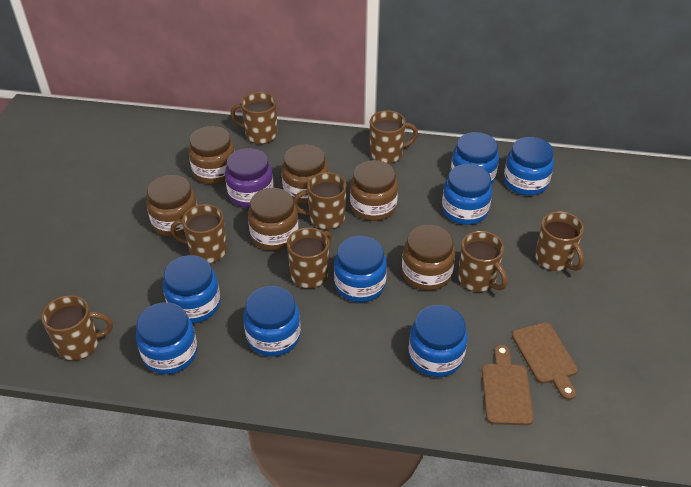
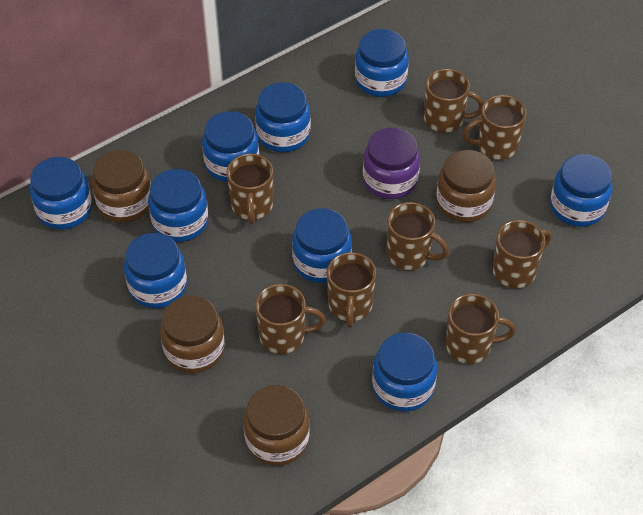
blue jar: [136,302,197,374] [163,255,220,323] [243,286,301,357] [334,236,387,302] [409,305,468,377] [442,164,492,225] [451,132,499,185] [504,137,554,196] = 8 -> [30,157,92,229] [124,233,187,308] [148,169,208,242] [202,111,259,182] [255,82,311,152] [292,208,352,283] [355,29,409,97] [372,333,437,412] [550,154,613,227] = 9
brown cutting board: [482,345,534,425] [512,322,578,400] = 2 -> none = 0
brown jar: [146,175,197,237] [188,126,235,184] [248,188,299,250] [282,144,329,204] [350,160,398,221] [402,225,455,290] = 6 -> [92,150,151,223] [160,295,225,373] [244,385,310,466] [436,150,496,222] = 4

